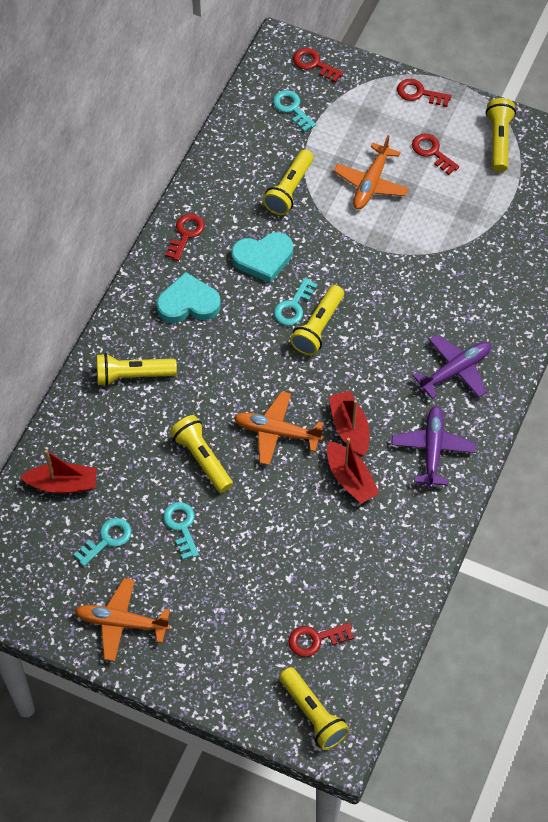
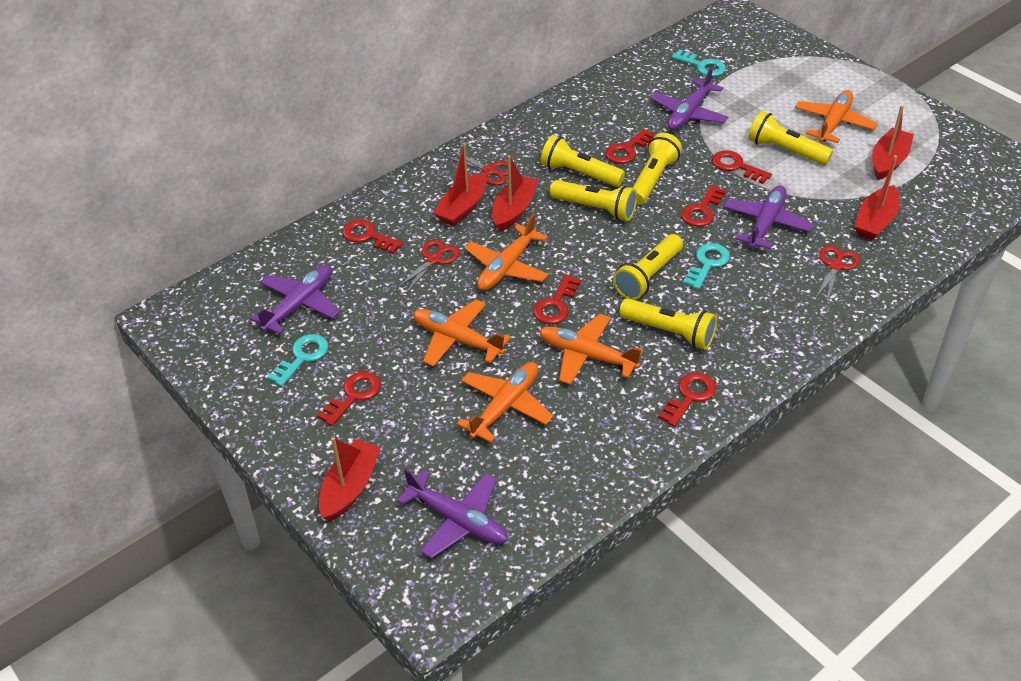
orange plane: [75,578,170,661] [234,391,323,465] [334,135,409,210] = 3 -> [413,300,511,367] [457,362,553,443] [465,213,549,290] [539,314,644,385] [795,90,878,143] = 5
purple plane: [391,405,476,488] [412,334,491,399] = 2 -> [250,265,340,334] [397,469,508,559] [651,67,728,130] [723,185,813,249] = 4
red boat: [20,450,97,493] [327,438,379,504] [329,390,369,457] = 3 -> [319,437,381,522] [433,143,487,226] [492,155,539,232] [854,155,900,241] [872,105,914,180] = 5
red key: [165,214,205,261] [288,623,354,657] [293,48,344,83] [397,79,452,107] [412,134,459,175] = 5 -> [317,372,381,426] [343,219,403,254] [533,275,581,324] [605,129,655,164] [658,372,716,427] [681,185,727,227] [712,150,772,184] = 7
red scissors: none = 0 -> [396,239,460,293] [445,150,508,185] [815,245,860,302] = 3
turquoise heart: [156,272,221,323] [231,232,293,283] = 2 -> none = 0
turquoise key: [73,518,132,566] [163,502,199,560] [273,90,316,132] [274,278,318,326] = 4 -> [267,334,329,387] [672,49,726,77] [683,243,730,289] = 3

